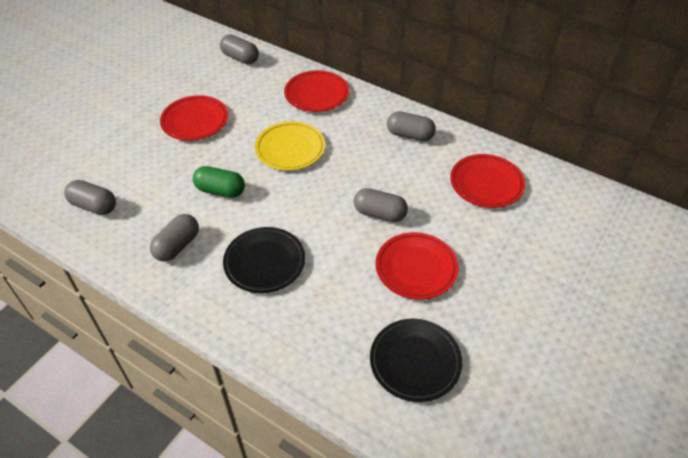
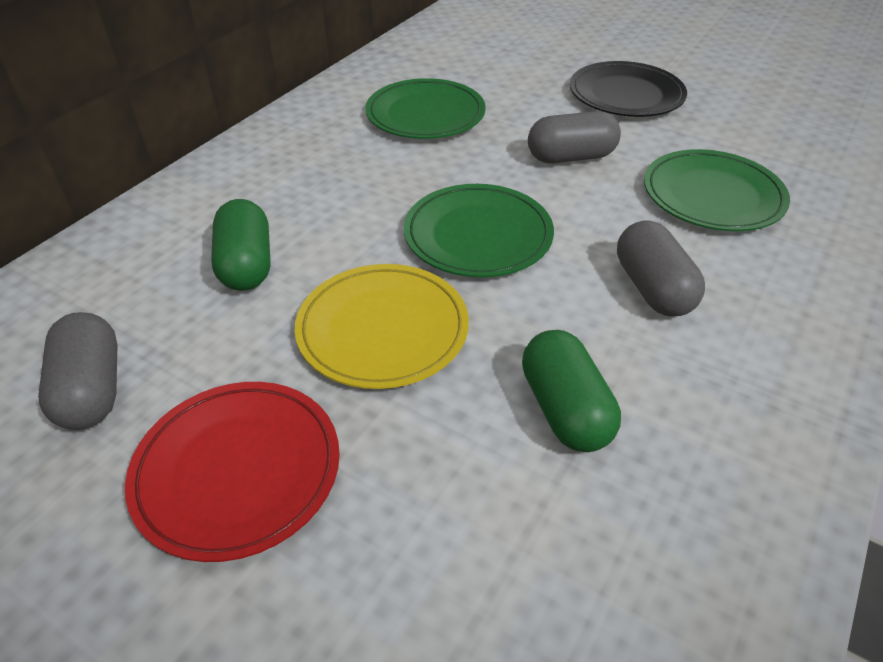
black plate: [223,227,305,293] [370,319,462,402] = 2 -> [570,61,687,117] = 1
green capsule: [193,166,245,198] = 1 -> [211,199,271,291] [522,330,621,452] = 2
green plate: none = 0 -> [365,78,486,139] [404,184,554,277] [644,149,790,231] = 3
grey capsule: [64,180,116,215] [150,214,199,262] [220,35,259,64] [354,188,408,222] [387,111,436,141] = 5 -> [38,312,118,430] [528,111,621,163] [617,220,705,317] = 3
red plate: [160,95,228,141] [284,70,349,112] [376,232,458,300] [450,154,525,208] = 4 -> [125,382,340,562] = 1

